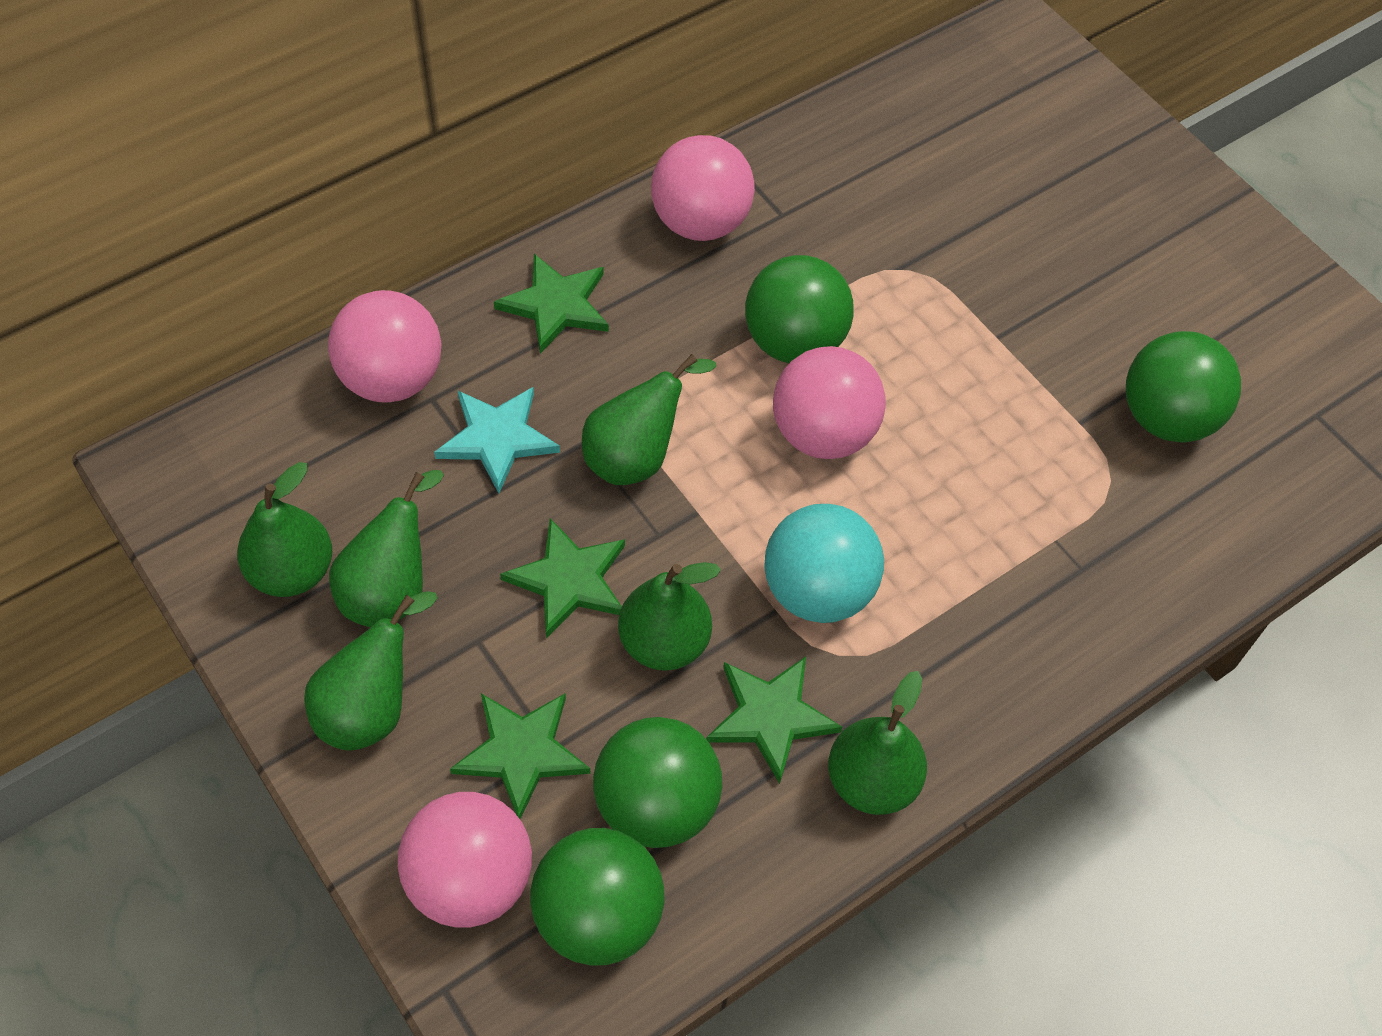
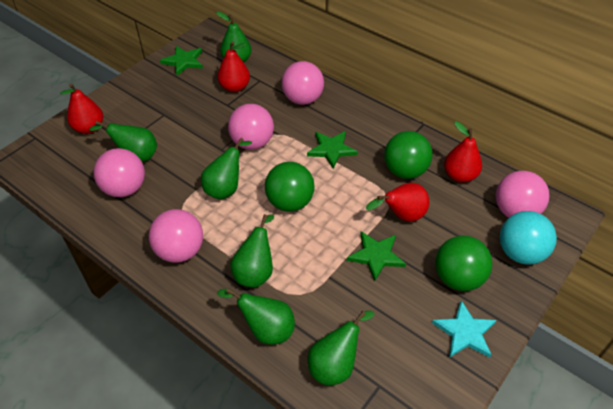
green ball: [530,828,664,965] [593,717,722,848] [745,255,854,363] [1126,331,1241,443] = 4 -> [265,162,315,212] [384,131,433,179] [435,236,492,291] = 3
green star: [450,694,591,819] [494,254,609,354] [500,518,625,639] [706,657,842,784] = 4 -> [160,46,203,76] [307,131,358,169] [347,231,406,281] = 3
pink ball: [328,290,442,402] [398,792,532,928] [651,135,755,241] [773,346,886,459] = 4 -> [94,148,145,197] [149,209,203,263] [228,104,274,150] [282,61,324,105] [496,171,549,217] = 5
red pear: none = 0 -> [61,83,103,134] [217,42,250,92] [366,183,430,222] [444,121,482,183] = 4

